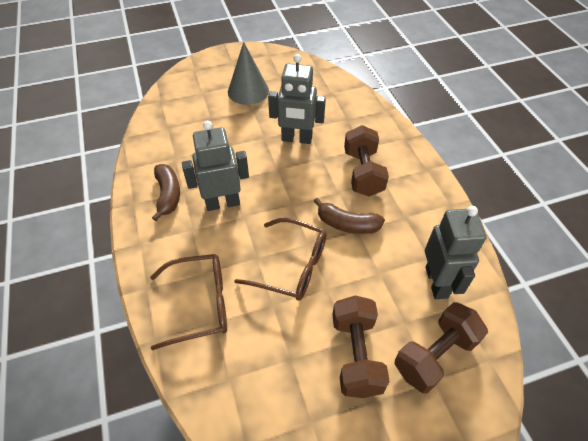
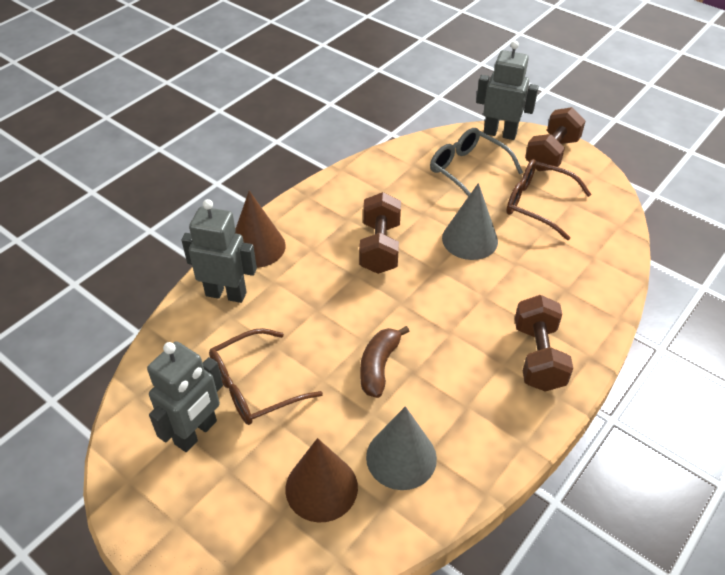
brown banana: [152,164,180,221] [314,198,385,234] = 2 -> [360,326,410,398] = 1
brown cone: none = 0 -> [235,191,286,268] [285,438,358,522] = 2
grey cone: [228,42,269,105] = 1 -> [366,406,437,490] [442,183,498,260] = 2
grey glasses: none = 0 -> [430,128,523,197] = 1

